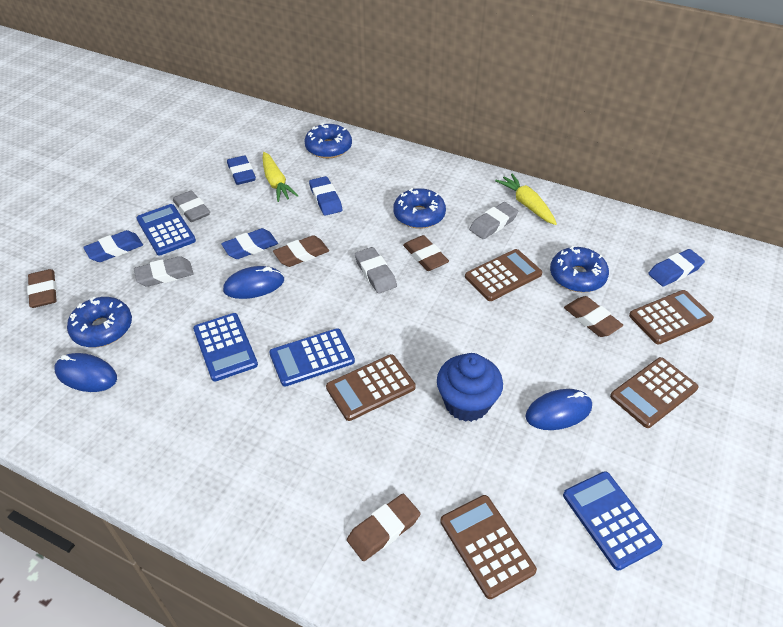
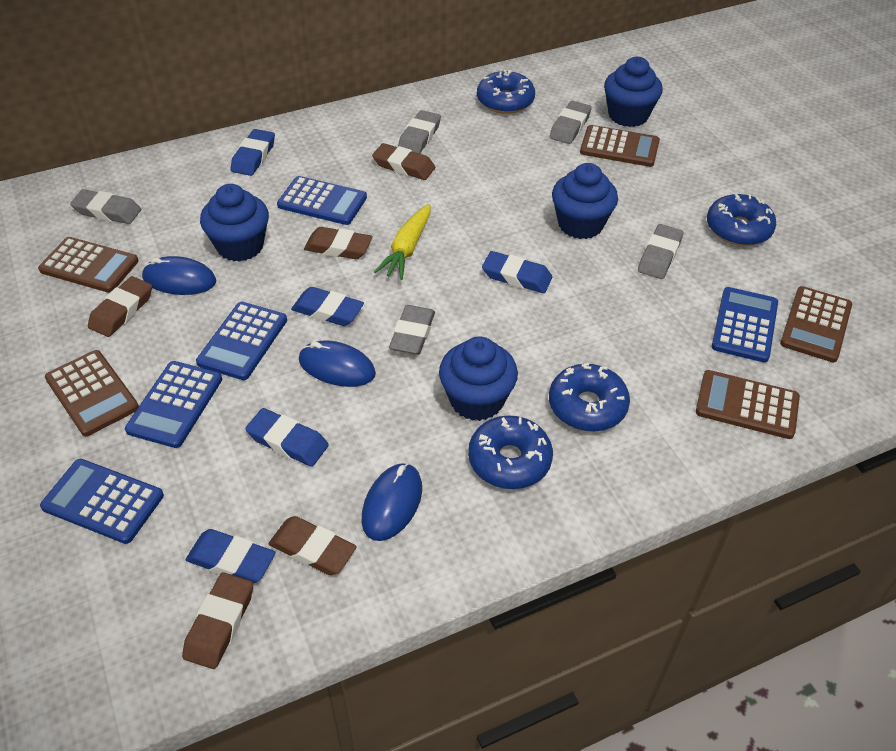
blue calculator: [136,204,196,255] [193,313,258,381] [269,328,355,387] [563,471,662,571] = 4 -> [40,459,164,544] [125,361,222,448] [196,302,287,380] [277,176,367,225] [712,287,778,362] = 5
blue cupcake: [437,353,503,422] = 1 -> [200,184,269,262] [439,336,518,421] [552,163,618,239] [604,57,663,127] = 4
grey eraser: [134,256,194,287] [173,190,210,222] [355,247,397,294] [469,202,518,239] = 4 -> [70,189,141,224] [389,305,435,355] [398,110,441,154] [550,101,592,144] [638,224,683,279] = 5
yellow carrot: [263,152,298,202] [495,173,557,225] = 2 -> [374,204,430,280] = 1

